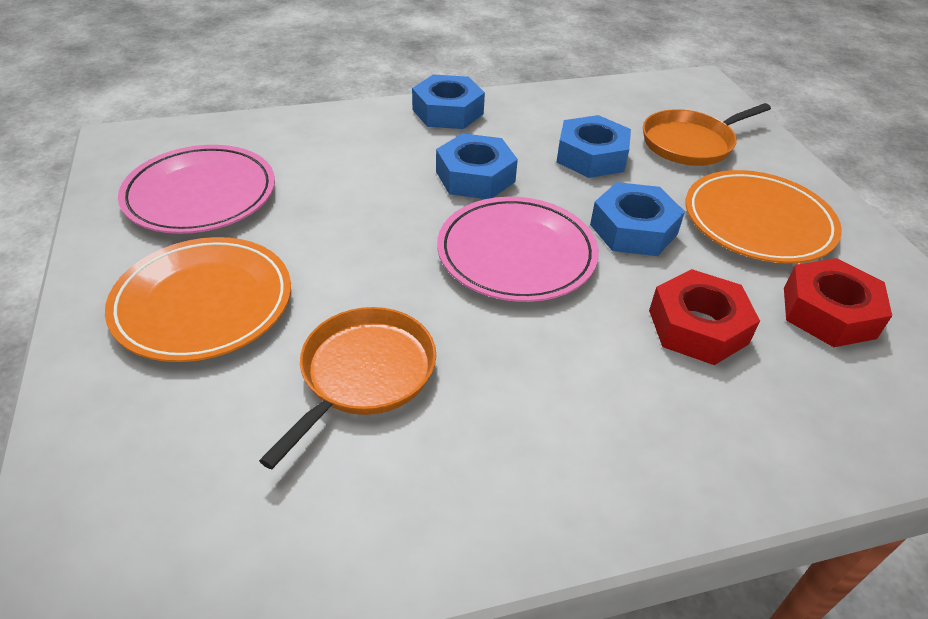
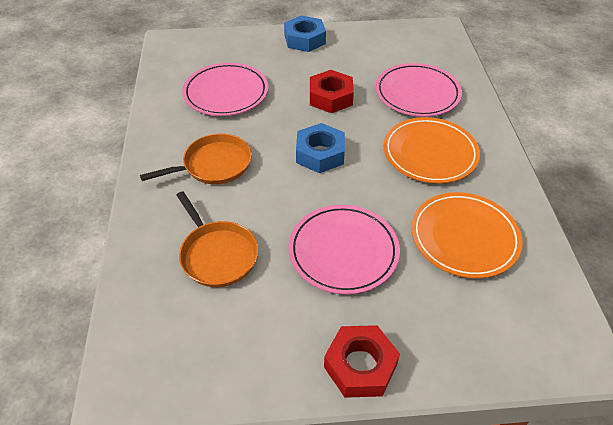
blue nut: [412,74,485,129] [436,133,518,199] [557,115,631,178] [590,182,685,256] = 4 -> [284,15,326,52] [296,123,345,173] = 2
pink plate: [118,145,275,234] [437,197,599,302] = 2 -> [182,63,268,116] [289,205,400,295] [376,63,462,117] = 3

